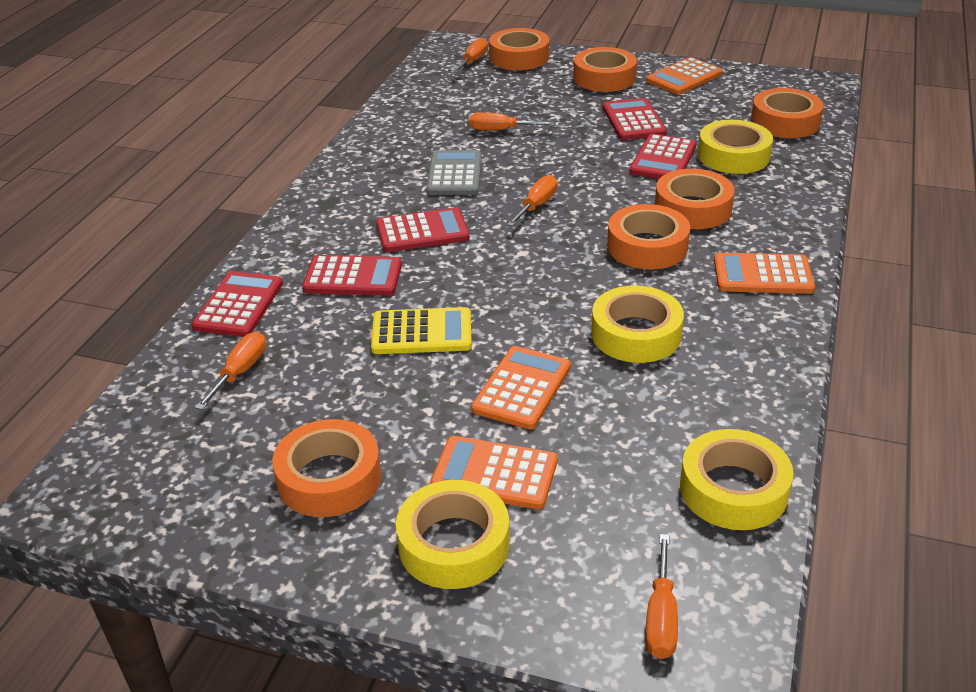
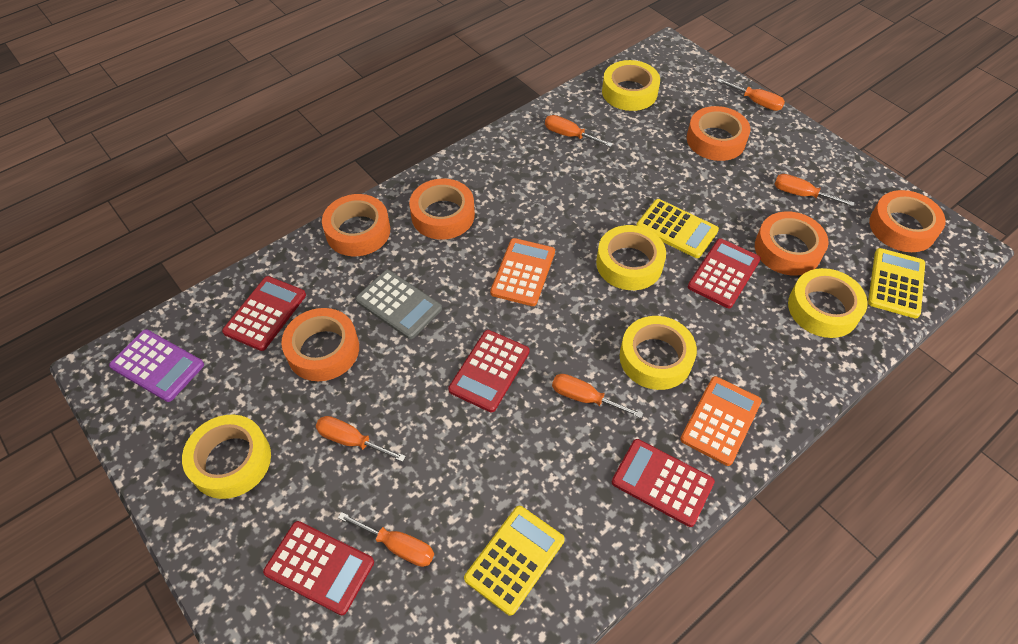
orange calculator: [430,436,558,509] [471,346,571,429] [646,57,723,95] [714,253,815,294] = 4 -> [490,238,555,306] [680,376,762,466] = 2
orange screwdriver: [195,332,266,410] [452,37,488,73] [470,112,554,130] [507,175,557,227] [645,534,678,659] = 5 -> [316,416,406,462] [338,512,434,567] [545,115,613,147] [552,374,643,418] [717,79,785,111] [775,174,855,206] = 6
purple calculator: none = 0 -> [109,329,204,402] = 1
yellow calculator: [371,307,472,354] = 1 -> [464,506,565,616] [636,199,719,258] [868,248,925,318] = 3
yellow tape: [396,480,510,589] [591,285,684,363] [680,429,793,530] [698,120,773,174] = 4 -> [182,415,271,499] [596,225,666,290] [602,60,660,111] [620,316,697,390] [788,268,868,338] = 5

